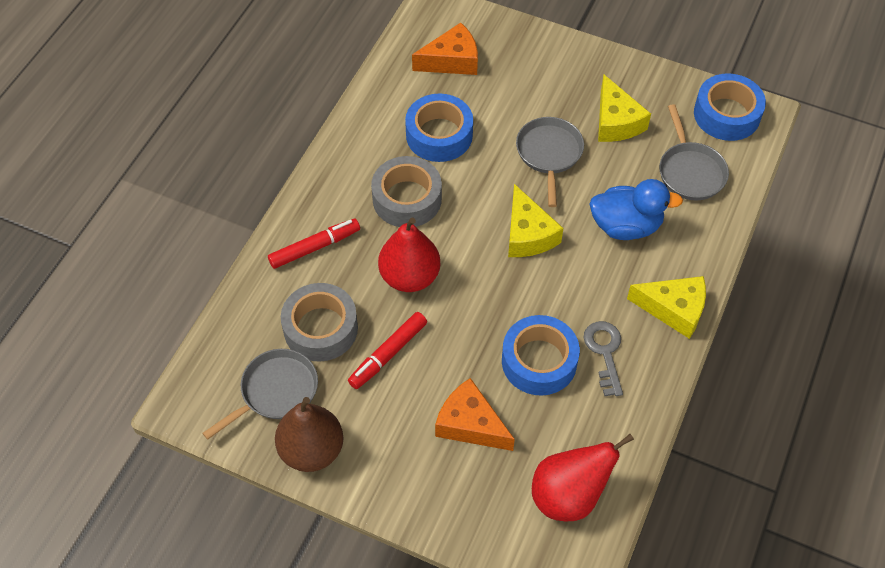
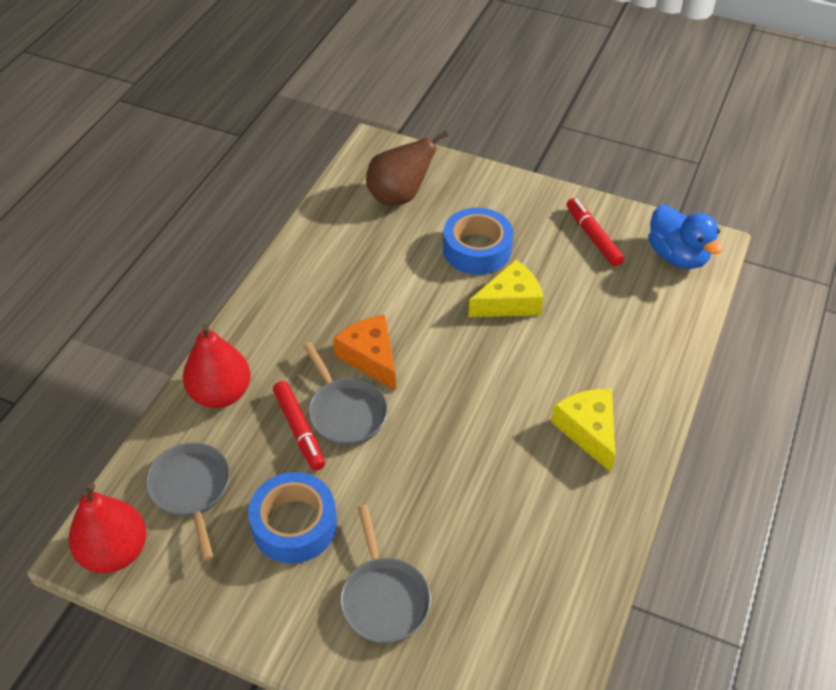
blue tape: [405,94,473,162] [502,315,580,396] [694,73,766,141] = 3 -> [248,472,337,563] [443,208,513,275] = 2
grey key: [584,321,623,396] = 1 -> none = 0
grey tape: [281,283,358,361] [371,156,442,227] = 2 -> none = 0
orange cheese: [412,23,478,75] [435,378,515,451] = 2 -> [333,315,396,391] = 1
yellow cheese: [508,184,563,257] [598,75,651,142] [627,276,706,339] = 3 -> [468,259,544,317] [551,389,615,472] = 2

